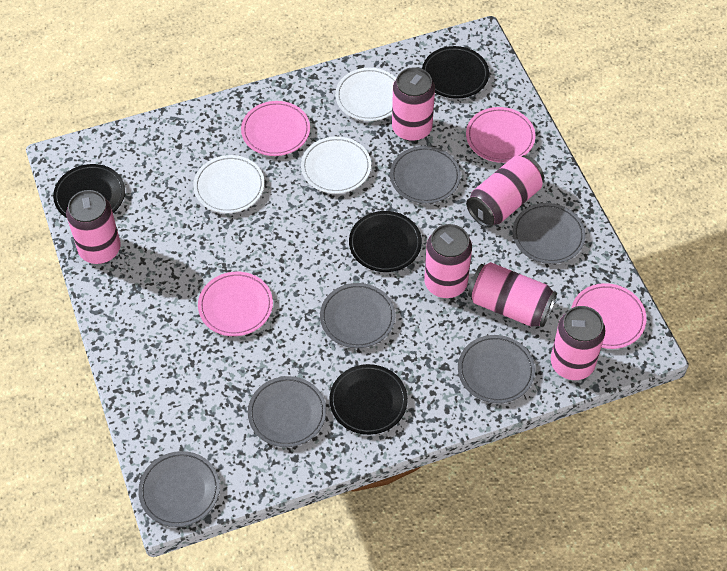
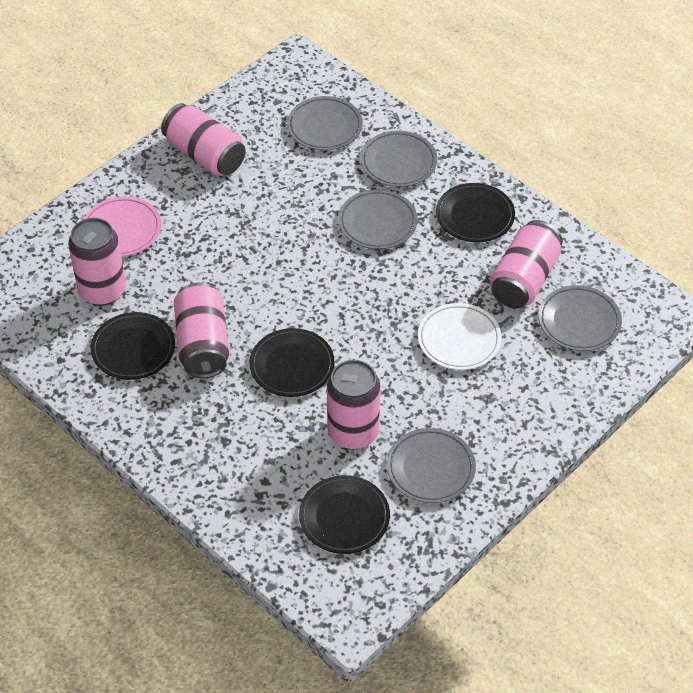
grey plate: [138,451,220,527] [248,376,326,447] [320,283,395,348] [390,146,461,204] [458,335,535,403] [513,203,585,264] = 6 -> [287,96,363,151] [338,189,418,249] [360,131,437,187] [387,428,476,503] [538,285,622,351] = 5
pink can: [66,190,121,264] [392,67,435,142] [424,224,472,298] [466,155,544,228] [468,262,557,328] [551,306,605,380] = 6 -> [68,218,126,306] [161,103,246,176] [174,282,229,378] [327,360,380,449] [490,220,562,308] = 5
pink plate: [198,272,273,336] [241,101,310,156] [466,107,535,163] [571,283,647,349] = 4 -> [83,196,161,257] = 1
white plate: [193,155,265,213] [301,136,371,194] [335,68,397,121] = 3 -> [418,303,502,370] = 1

